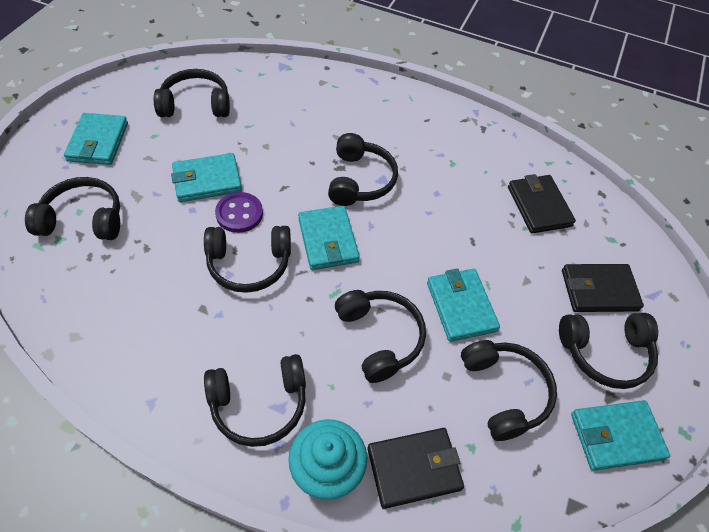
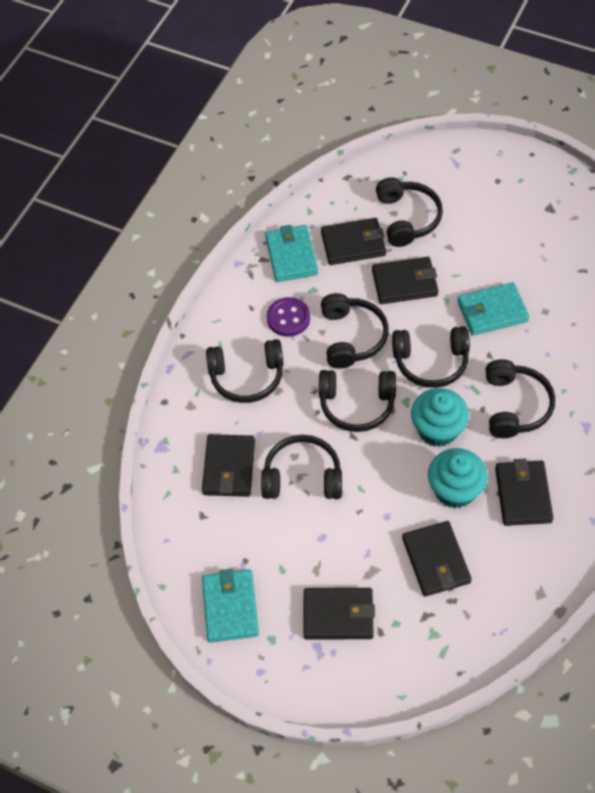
black headphones: [25,177,120,240] [154,69,230,117] [204,226,291,293] [204,354,306,447] [328,133,398,206] [335,290,426,383] [461,340,557,441] [559,313,658,389] = 8 -> [206,339,283,403] [261,435,342,499] [319,370,396,432] [321,293,389,369] [376,177,443,247] [392,326,470,388] [486,359,555,438] = 7
black wallet: [368,428,464,509] [508,174,576,234] [562,264,644,312] = 3 -> [202,434,255,497] [303,588,375,640] [321,218,386,265] [372,257,438,304] [402,521,472,597] [495,458,554,526] = 6
turquoise cupcake: [288,419,367,500] = 1 -> [411,388,469,447] [428,448,488,508] = 2
turquoise wallet: [64,113,128,165] [171,153,242,202] [298,206,360,270] [427,269,500,342] [571,400,670,471] = 5 -> [202,569,259,643] [265,225,318,282] [457,282,529,336] = 3

